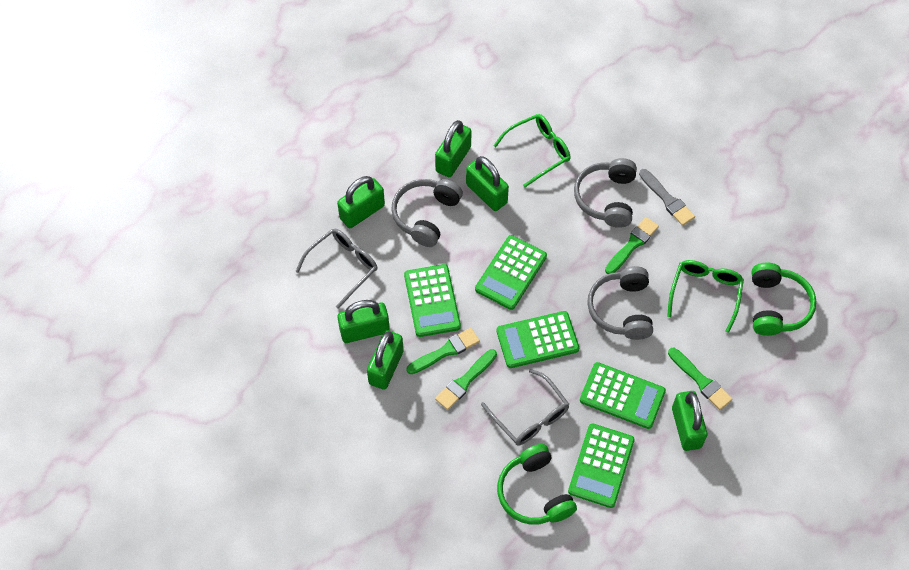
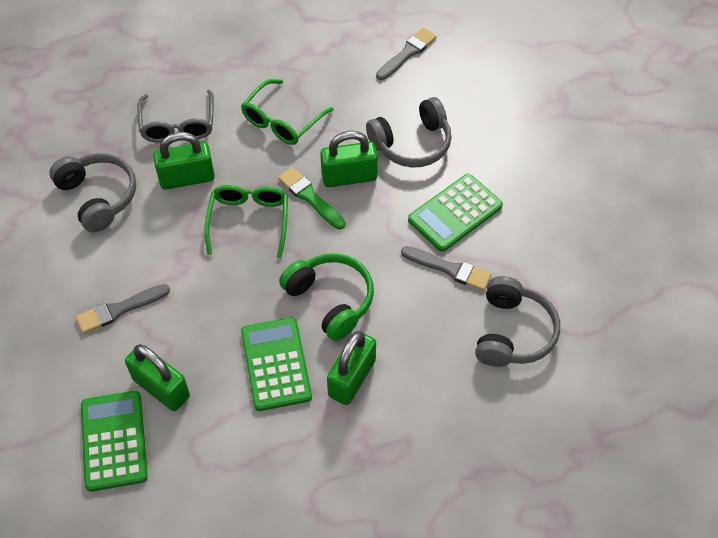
green brush: [406,328,480,374] [435,349,497,410] [605,217,659,274] [668,348,732,410] = 4 -> [278,167,345,229] = 1
green calculator: [404,264,461,337] [475,235,547,310] [497,311,579,368] [568,423,635,508] [580,362,666,429] = 5 -> [81,391,148,492] [241,318,312,411] [408,174,503,252] = 3
green headphones: [497,444,577,525] [752,263,816,336] = 2 -> [279,253,374,341] = 1
green padlock: [337,176,385,228] [337,300,390,343] [367,330,404,390] [435,120,471,177] [466,156,509,211] [672,391,707,451] = 6 -> [125,344,190,411] [153,132,215,190] [320,131,378,187] [327,331,376,405] = 4
grey brush: [639,169,695,226] = 1 -> [76,284,170,334] [376,28,437,80] [401,246,491,291] = 3
grey glasses: [295,229,377,309] [481,369,569,445] = 2 -> [137,89,214,142] = 1

